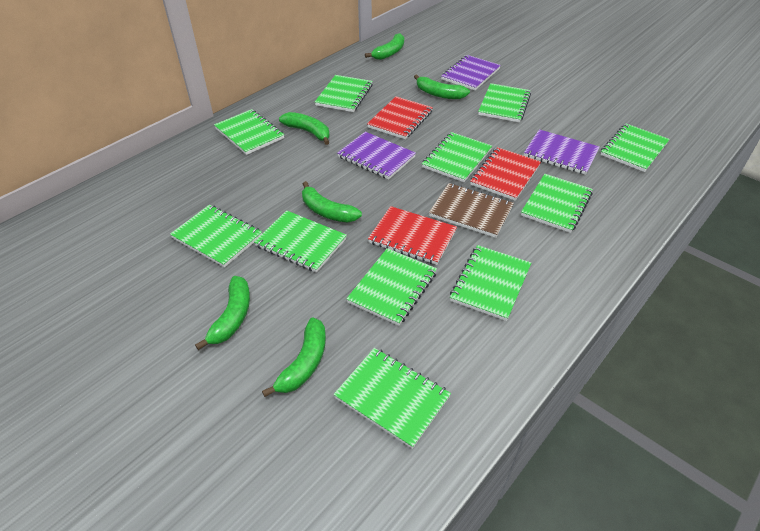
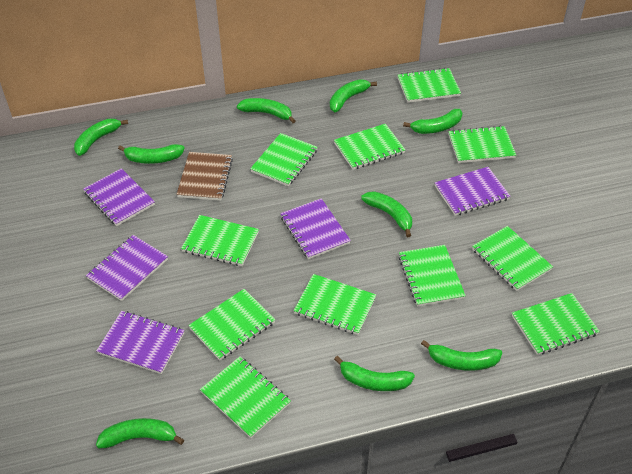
green banana: [195,276,250,350] [262,317,326,397] [279,112,330,145] [302,181,362,223] [365,33,404,60] [414,74,470,99] = 6 -> [74,119,128,156] [96,418,184,449] [118,144,185,164] [237,98,296,123] [330,79,377,112] [334,356,415,391] [361,191,412,237] [403,109,462,134] [421,340,502,371] = 9
purple notebook: [337,132,416,179] [441,55,501,90] [524,129,600,175] = 3 -> [83,168,155,226] [86,235,168,301] [96,311,184,374] [280,198,351,259] [435,167,510,216] = 5
red notebook: [367,96,433,139] [368,206,457,265] [470,147,541,201] = 3 -> none = 0

